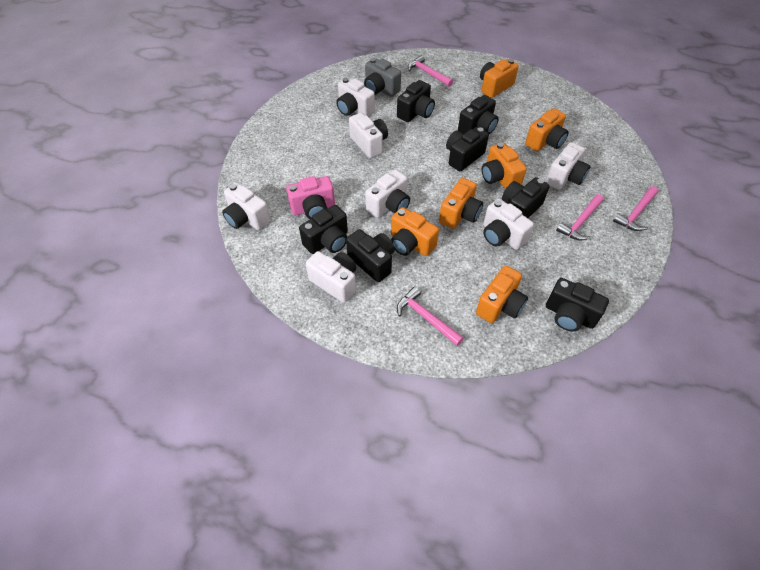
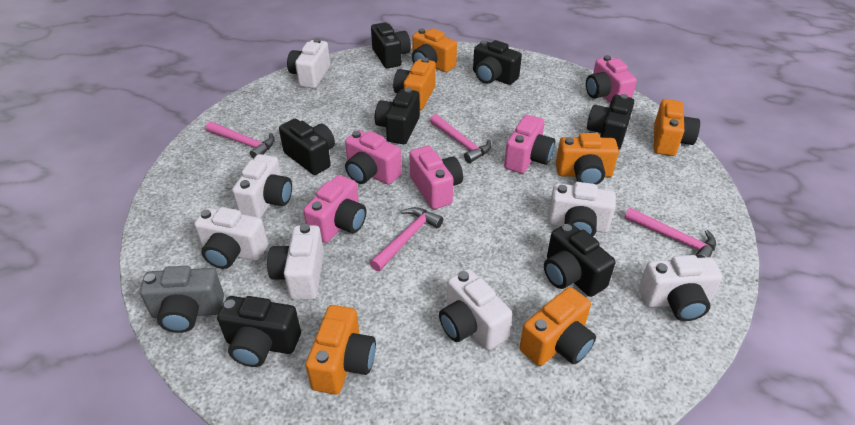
pink camera: [286,176,335,219] = 1 -> [303,175,366,243] [345,130,402,185] [409,146,463,209] [504,115,555,173] [586,55,637,103] = 5

